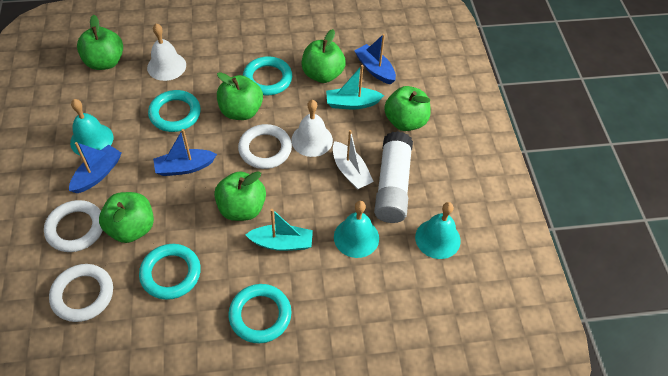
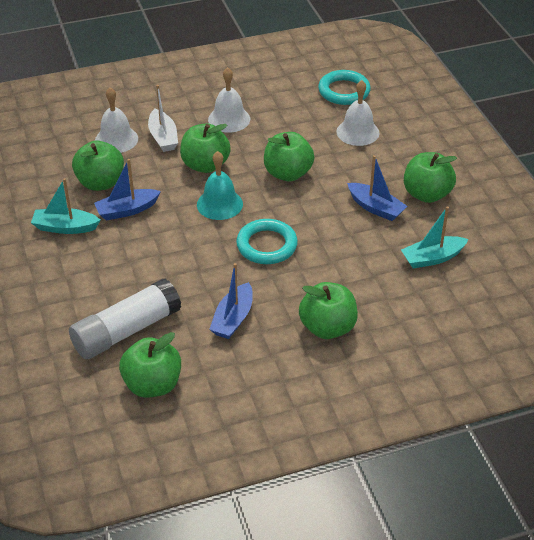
turquoise bell: [70,99,113,156] [334,201,379,258] [415,202,461,259] = 3 -> [197,151,243,220] = 1
turquoise ring: [139,244,201,300] [148,90,201,132] [228,284,292,343] [243,56,292,95] = 4 -> [236,219,298,264] [318,70,371,105] = 2
white bell: [147,23,186,81] [291,100,333,157] = 2 -> [95,87,138,153] [208,67,250,133] [336,80,379,146] = 3
white ring: [44,200,103,252] [49,264,113,322] [238,124,292,169] = 3 -> none = 0

